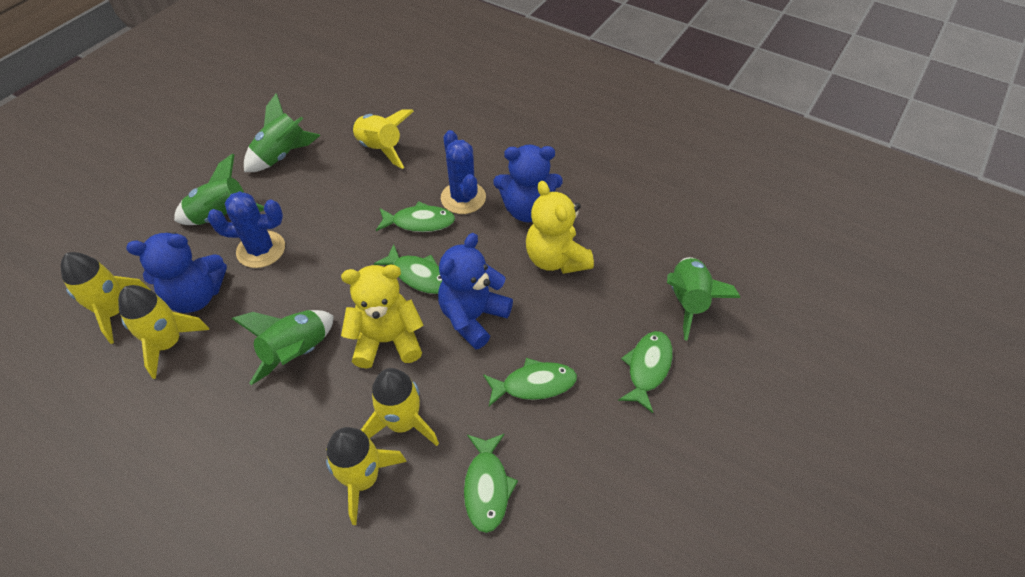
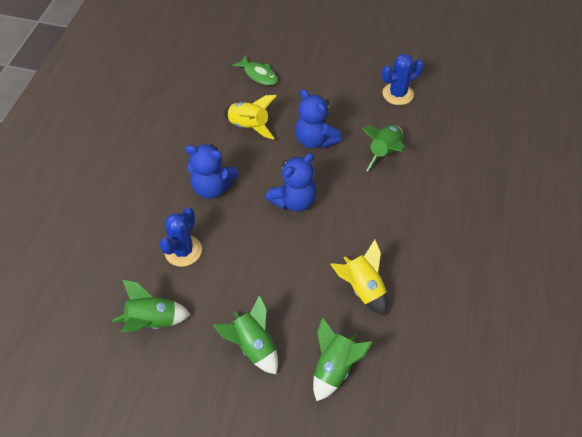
green fish: [374,244,442,294] [376,201,455,232] [464,433,518,533] [483,358,577,406] [618,331,673,413] = 5 -> [232,55,278,85] = 1
yellow rocket: [61,252,150,344] [118,285,209,379] [326,427,407,525] [352,109,414,169] [361,368,439,446] = 5 -> [224,95,276,140] [331,239,388,316] = 2
yellow teddy bear: [341,265,423,368] [526,181,594,274] = 2 -> none = 0

